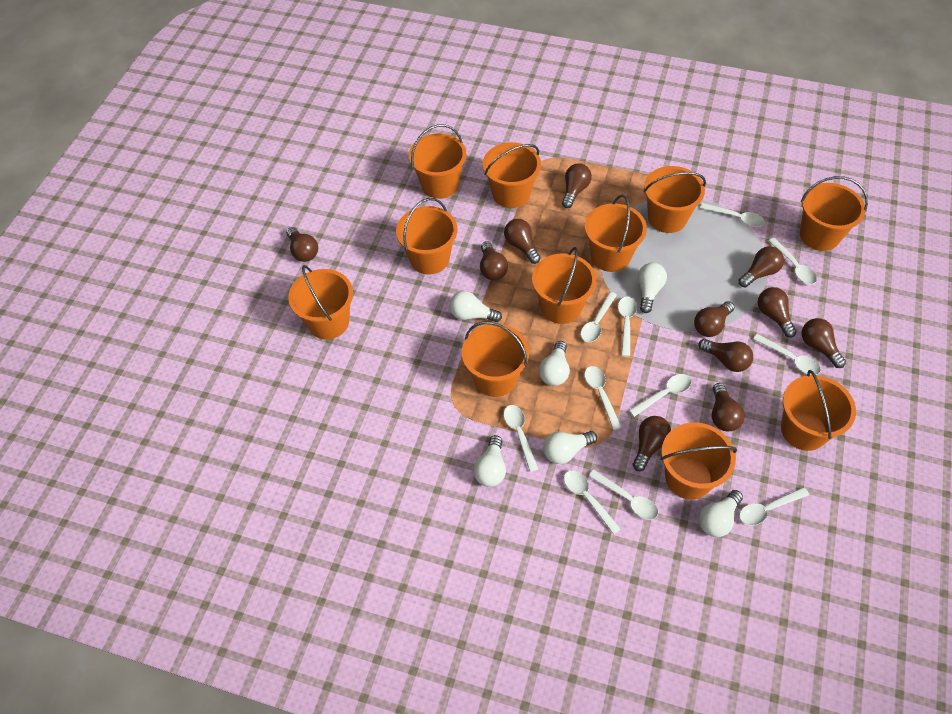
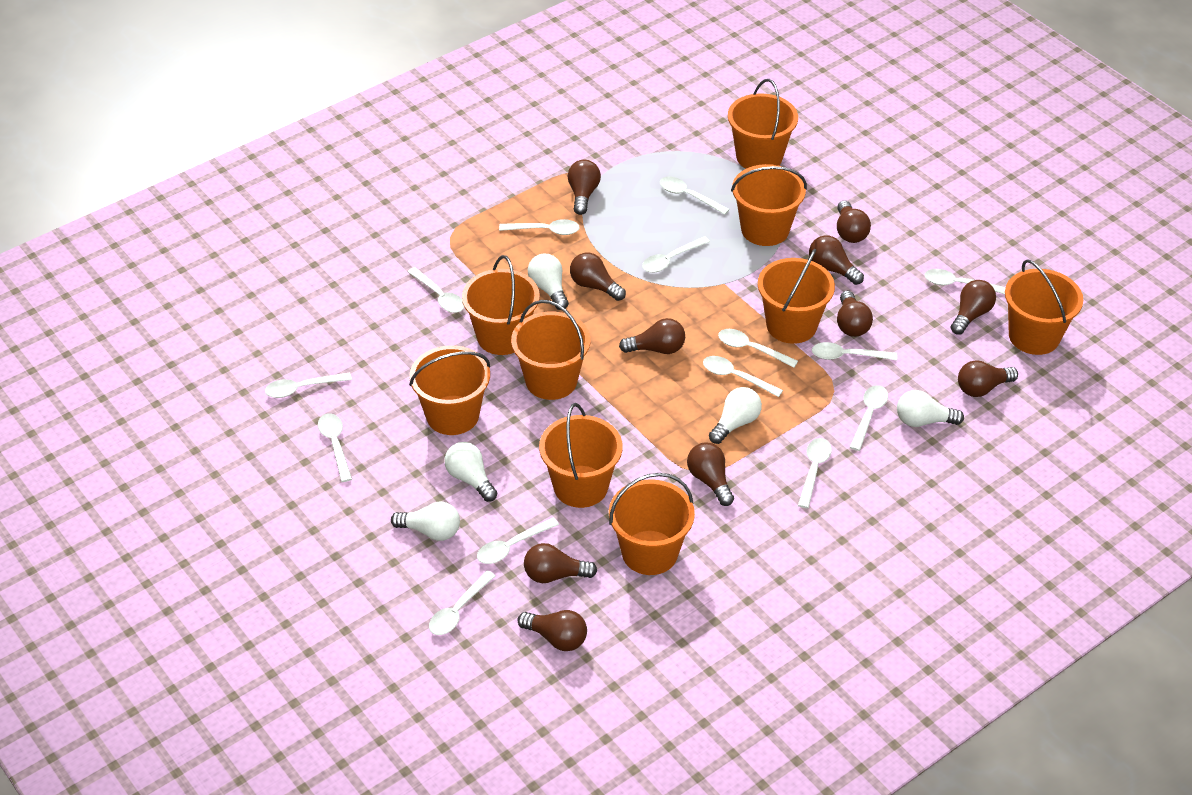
orange bucket: [288,265,353,339] [396,198,457,274] [409,124,467,199] [462,321,529,397] [483,143,541,208] [532,247,596,324] [585,195,647,272] [644,166,706,233] [661,422,737,500] [781,370,856,451] [800,176,868,251] = 11 -> [409,345,490,435] [462,255,540,355] [511,300,590,400] [539,403,623,508] [609,473,695,575] [728,79,798,168] [731,164,807,246] [758,249,835,344] [1005,259,1083,355] = 9
white light bulb: [449,291,502,322] [473,435,506,487] [539,341,570,386] [543,431,597,464] [638,263,667,313] [699,490,743,537] = 6 -> [391,502,460,541] [445,442,497,502] [528,254,569,310] [709,387,762,444] [897,390,964,427] = 5
white spoon: [504,405,538,472] [564,470,621,534] [581,292,617,342] [584,366,621,430] [589,470,658,520] [618,297,637,357] [629,374,692,417] [700,203,765,227] [739,487,809,526] [753,334,821,375] [768,238,817,284] = 11 -> [265,372,352,398] [318,413,352,482] [408,267,464,313] [429,570,495,635] [477,518,559,564] [499,219,580,235] [642,236,710,273] [660,177,730,215] [703,356,783,397] [718,329,798,367] [798,438,832,508] [812,342,897,360] [850,385,888,451] [924,269,1006,294] = 14

